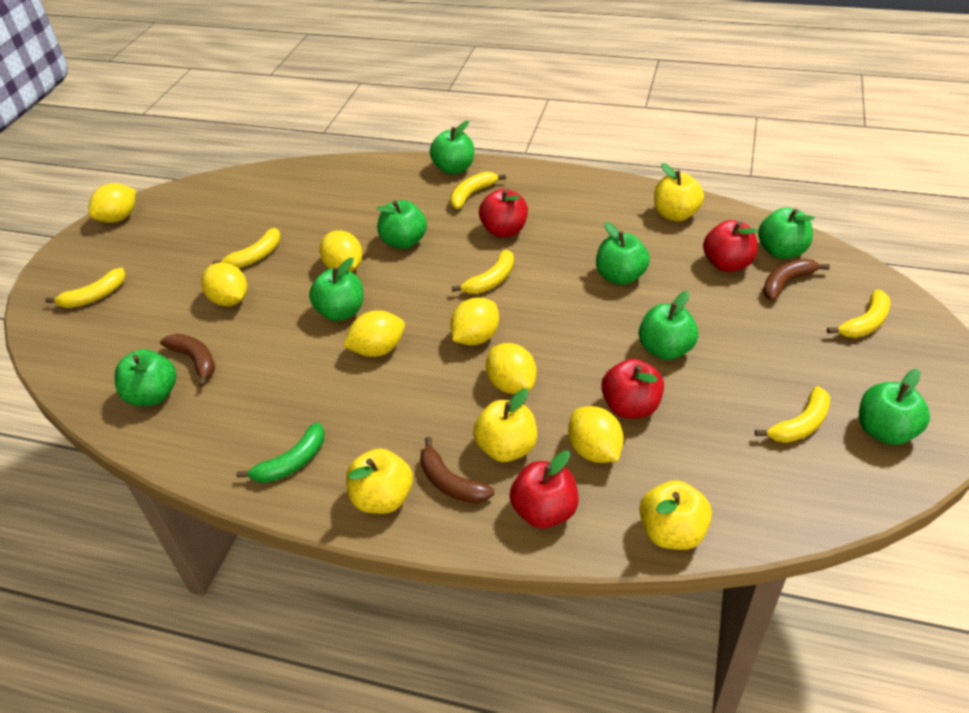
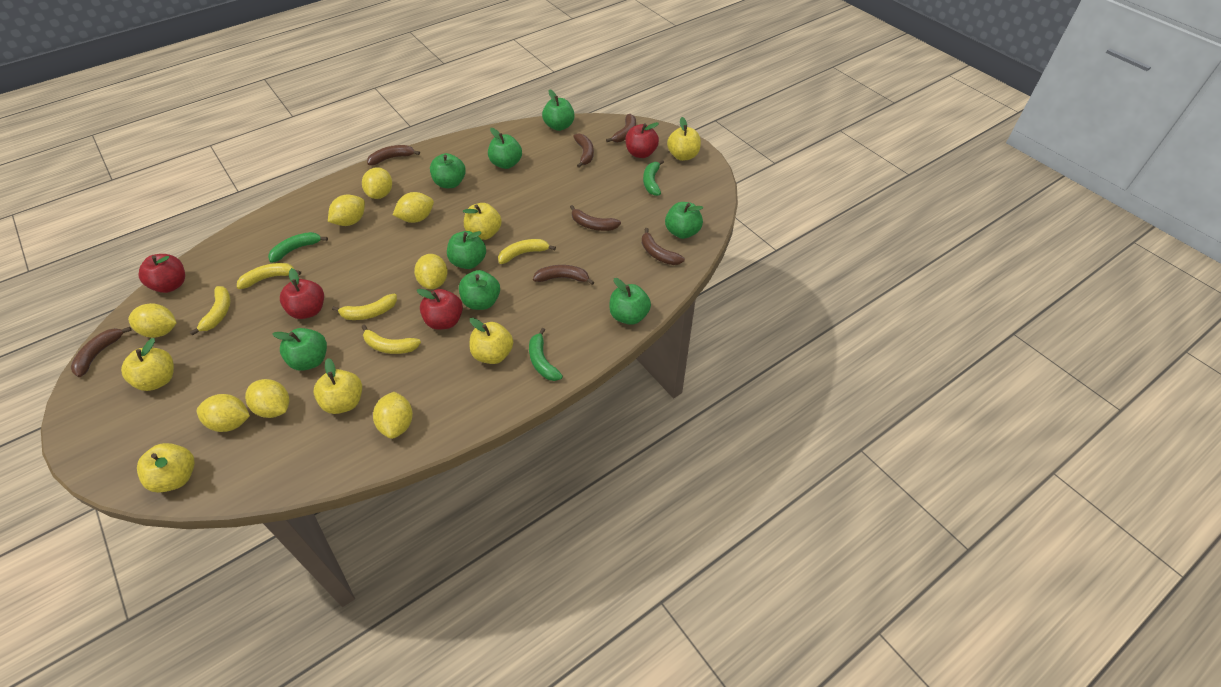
brown banana: [160,334,215,387] [420,437,495,503] [763,259,830,301] = 3 -> [71,327,132,377] [367,145,420,165] [533,265,594,285] [570,205,621,231] [573,133,594,168] [606,114,636,142] [642,228,685,265] = 7
green banana: [236,422,324,483] = 1 -> [268,232,328,263] [529,328,563,381] [643,160,664,196] = 3
yellow apple: [346,448,413,514] [473,389,537,462] [639,480,712,550] [654,163,704,221] = 4 -> [121,338,174,391] [137,443,195,493] [313,358,362,414] [463,203,502,240] [470,318,513,364] [667,117,701,161] = 6
yellow banana: [45,268,126,308] [212,228,281,268] [450,172,506,209] [452,250,514,294] [755,386,830,443] [827,289,890,338] = 6 -> [190,286,230,336] [237,263,301,289] [332,294,397,320] [362,325,421,354] [498,239,556,264] = 5
yellow lemon: [88,183,136,223] [201,262,247,306] [319,230,362,272] [343,310,405,357] [450,297,499,346] [486,343,537,394] [568,406,624,463] = 7 -> [128,303,176,338] [197,394,250,432] [245,379,289,418] [328,194,365,226] [362,167,392,199] [373,392,413,439] [393,192,434,223] [414,254,448,289] = 8

